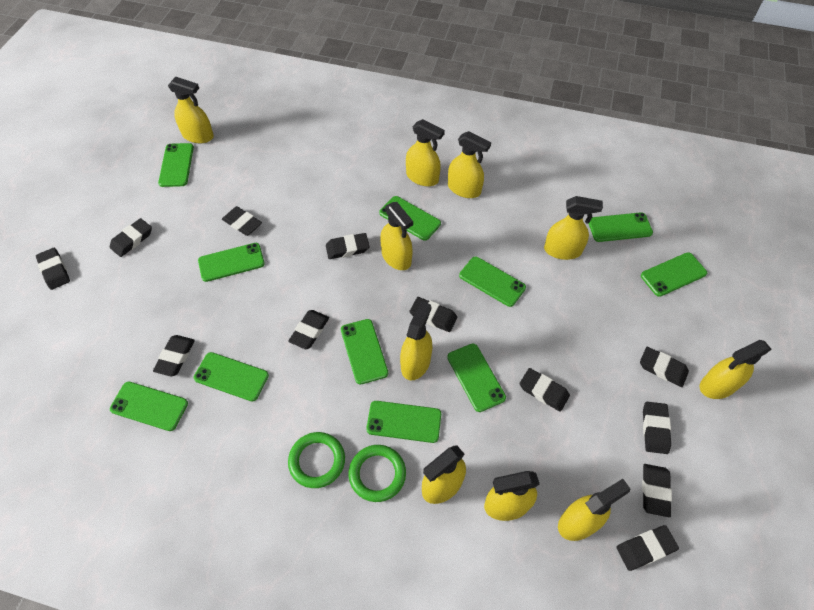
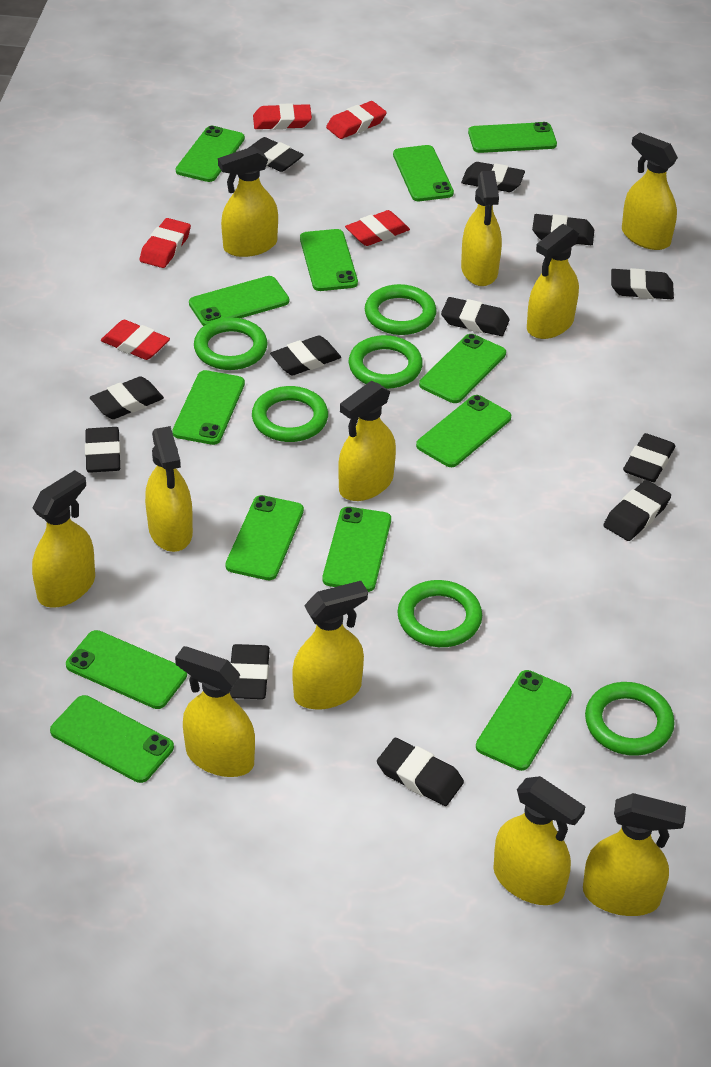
green phone: [110,382,188,431] [158,143,194,187] [194,352,269,401] [198,243,265,282] [341,319,388,385] [366,401,441,443] [379,196,441,241] [447,344,506,412] [459,257,526,307] [588,212,653,242] [641,252,707,297] = 11 -> [50,695,174,783] [66,630,187,709] [172,370,245,445] [176,126,245,182] [189,276,289,326] [225,495,304,580] [300,229,358,291] [322,507,391,592] [393,145,454,201] [416,395,511,467] [419,334,506,403] [468,122,557,153] [476,670,572,771] = 13
green ring: [288,432,345,488] [349,445,406,502] = 2 -> [194,318,268,370] [252,386,328,442] [349,335,423,389] [365,284,436,335] [398,580,482,647] [585,682,675,756] = 6
red eraser: none = 0 -> [101,320,170,360] [140,218,191,268] [253,103,312,130] [326,101,387,139] [345,210,410,246] = 5
yellow spray bottle: [168,77,214,143] [380,202,413,270] [400,301,432,380] [406,119,445,186] [422,446,466,504] [448,131,491,198] [484,471,540,521] [544,196,603,260] [558,479,630,541] [699,340,772,399] = 10 -> [32,470,95,608] [145,426,193,552] [175,646,255,777] [218,146,278,257] [292,581,368,710] [338,381,396,501] [461,171,502,286] [493,776,586,905] [527,224,579,339] [583,793,686,916] [622,133,678,250] = 11

